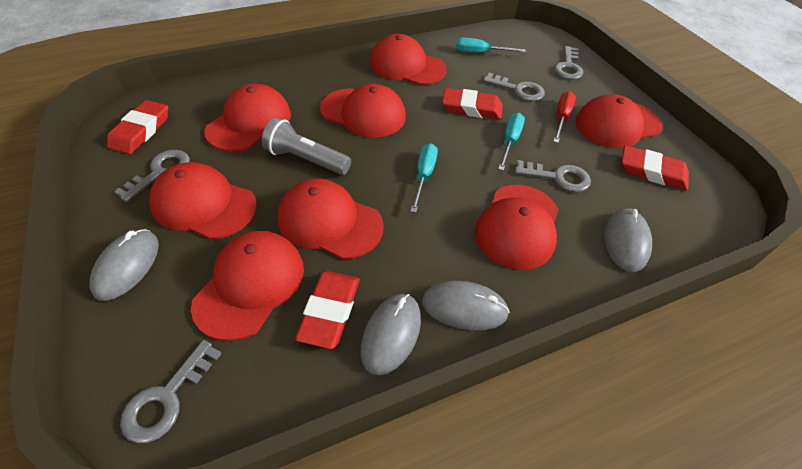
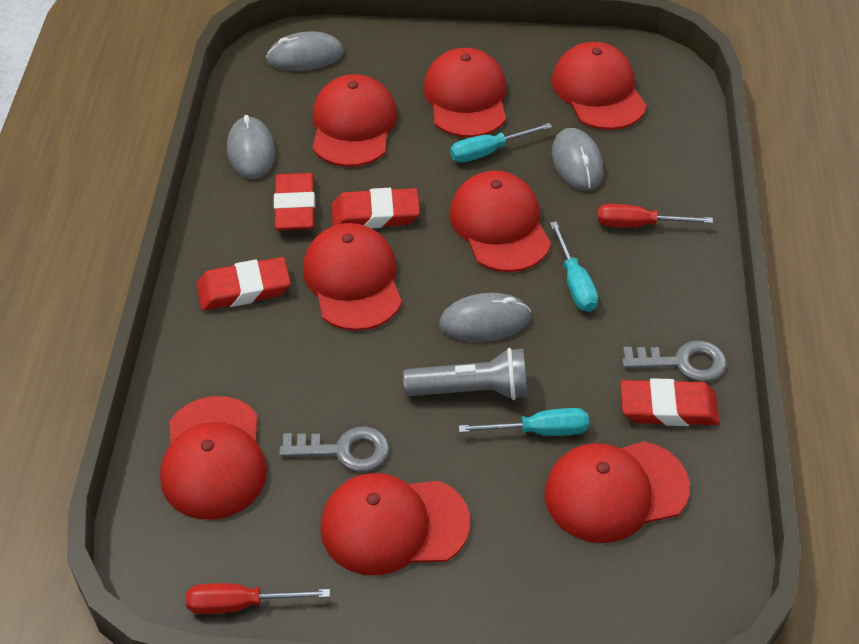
grey key: [114,150,190,202] [120,340,222,444] [483,73,545,101] [515,160,591,192] [554,46,583,80] = 5 -> [279,427,389,472] [622,341,726,382] = 2
red screwdriver: [553,91,576,143] = 1 -> [186,583,330,614] [597,204,713,228] = 2

